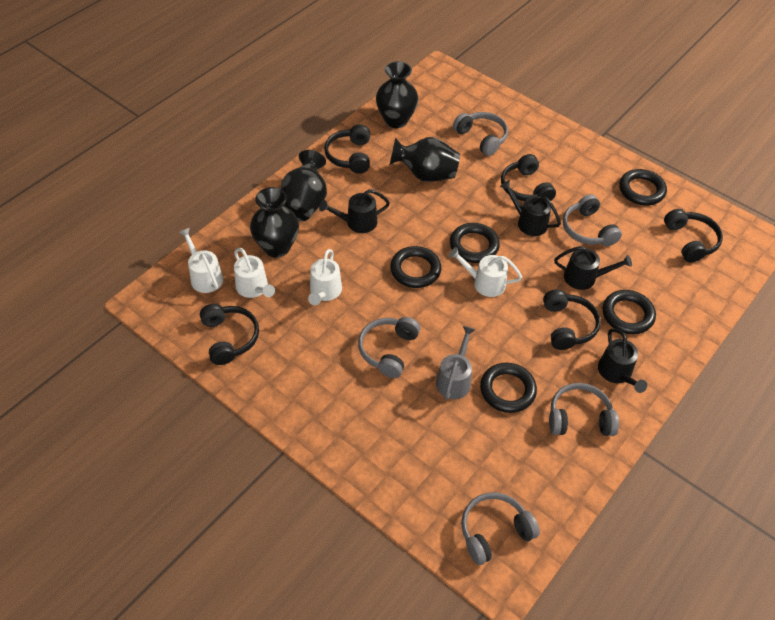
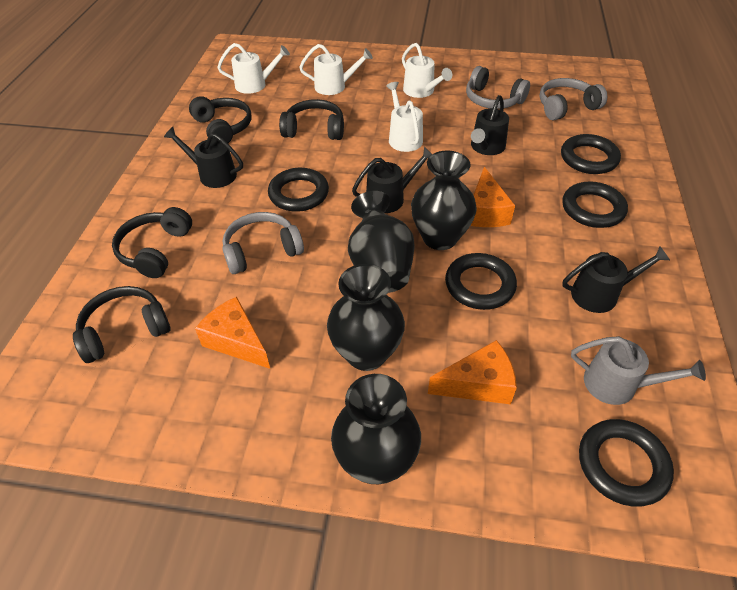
black headphones: [200,304,259,365] [324,124,370,174] [501,154,556,201] [543,289,601,350] [664,209,723,263] = 5 -> [73,286,170,363] [112,207,192,278] [189,96,252,143] [279,99,344,140] = 4
grey headphones: [358,317,420,378] [453,112,508,156] [461,492,540,565] [549,383,619,436] [563,194,622,246] = 5 -> [223,212,304,274] [466,66,530,109] [539,78,607,121] = 3
orange cheese: none = 0 -> [195,297,270,369] [428,340,517,404] [471,167,515,227] = 3

